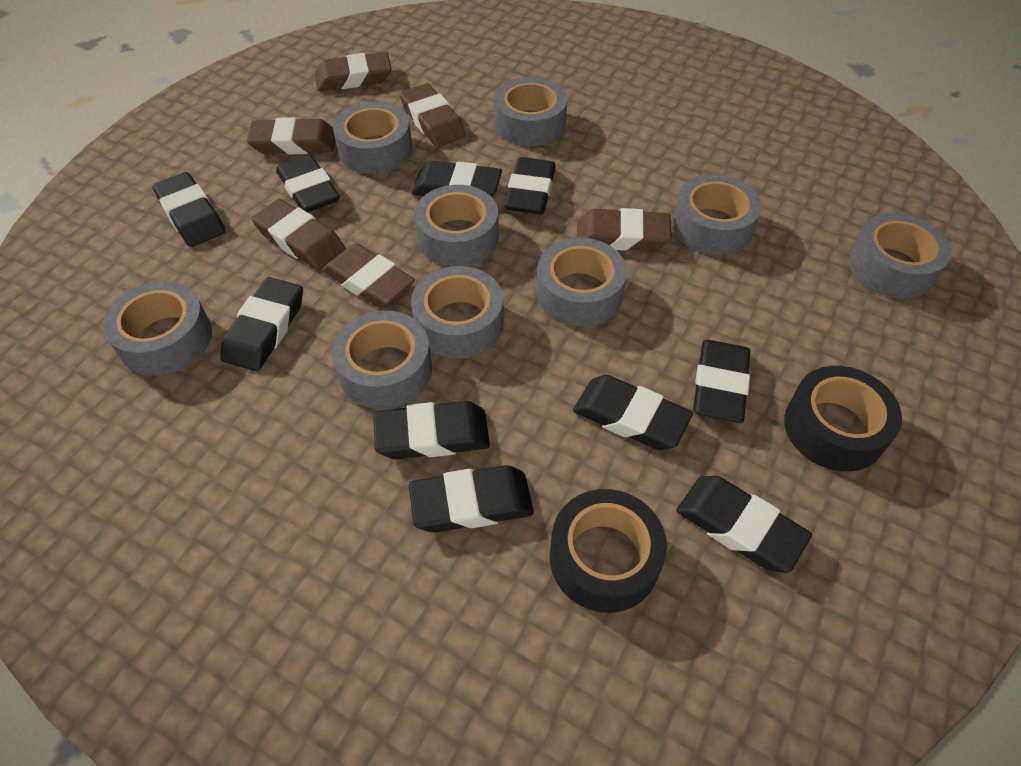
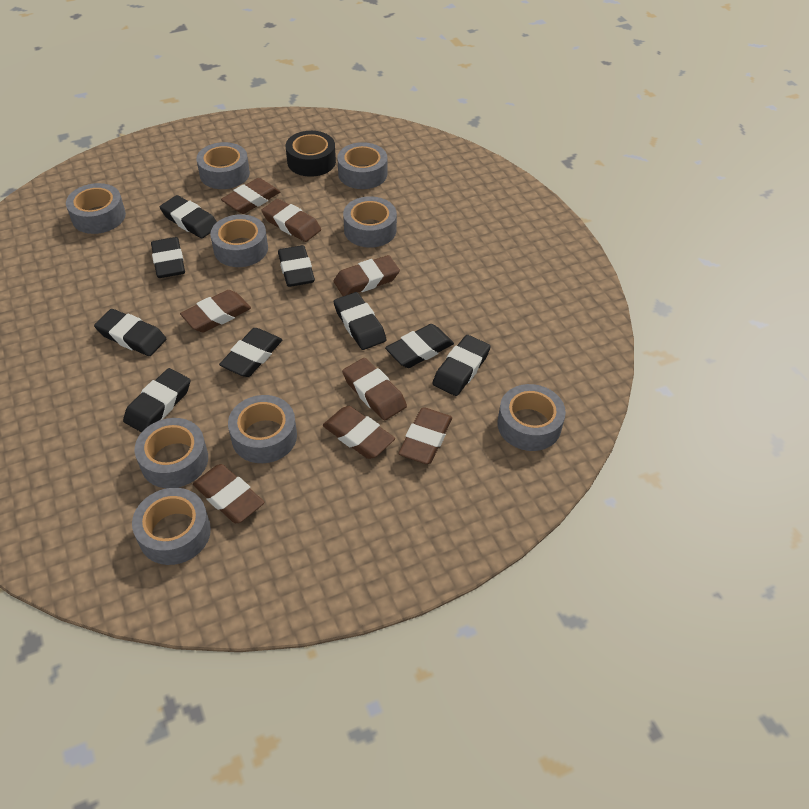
black eraser: [153,172,225,247] [220,277,303,371] [276,154,340,212] [373,401,490,459] [409,465,534,533] [411,161,502,197] [504,157,556,214] [573,375,693,450] [677,476,812,573] [693,340,750,423] = 10 -> [94,309,166,356] [123,368,190,432] [151,237,185,278] [160,195,217,238] [219,328,282,377] [278,245,315,287] [333,292,386,350] [385,324,454,368] [432,335,491,396] = 9
black tape: [550,489,667,613] [784,366,902,472] = 2 -> [286,131,336,177] = 1
brown eraser: [247,117,335,155] [252,199,345,270] [315,52,392,91] [322,243,415,308] [400,83,465,147] [577,208,672,251] = 6 -> [180,290,251,332] [193,464,265,523] [221,178,280,214] [261,199,321,242] [323,406,395,459] [334,255,400,296] [342,358,407,421] [398,407,452,464] = 8

